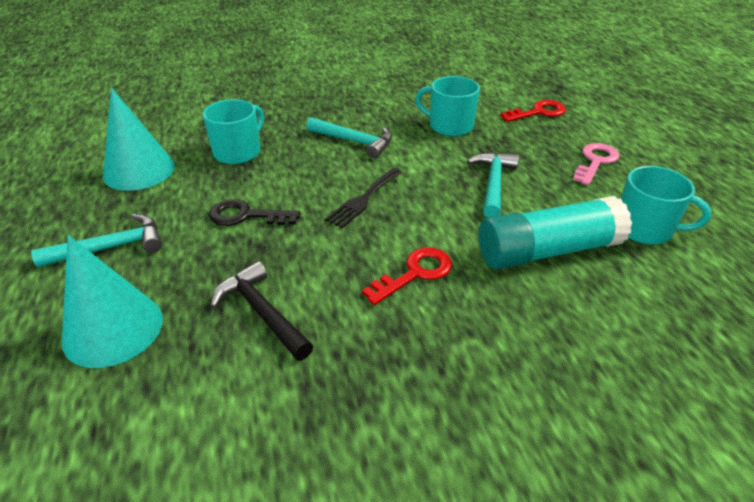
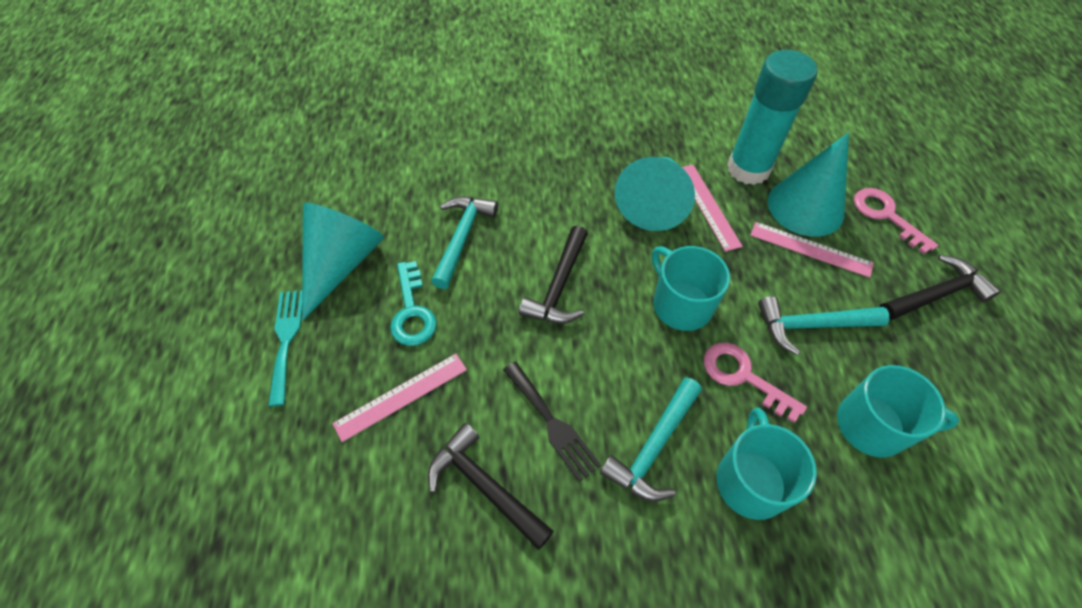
black hammer: [210,261,313,361] = 1 -> [428,423,554,550] [519,226,588,323] [880,255,1000,321] = 3
black key: [209,199,300,226] = 1 -> none = 0
pink key: [573,143,620,185] = 1 -> [704,343,807,423] [854,188,938,254] = 2
pink ruler: none = 0 -> [332,354,467,442] [682,165,743,252] [750,222,874,278] = 3
red key: [362,247,452,305] [500,100,566,122] = 2 -> none = 0
turquoise cone: [62,235,163,368] [103,88,175,191] = 2 -> [302,203,384,321] [615,157,695,231] [768,132,849,237] = 3
turquoise fork: none = 0 -> [268,290,302,406] = 1
turquoise key: none = 0 -> [390,261,437,346] = 1

